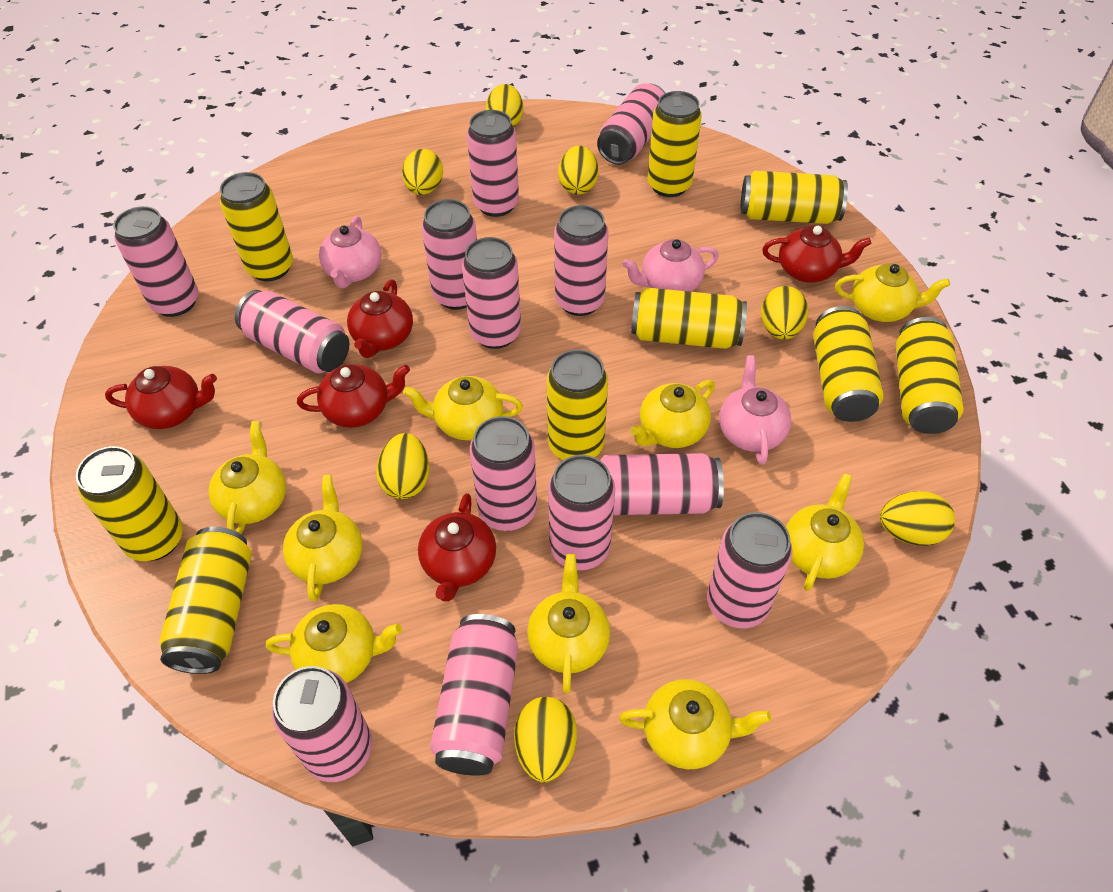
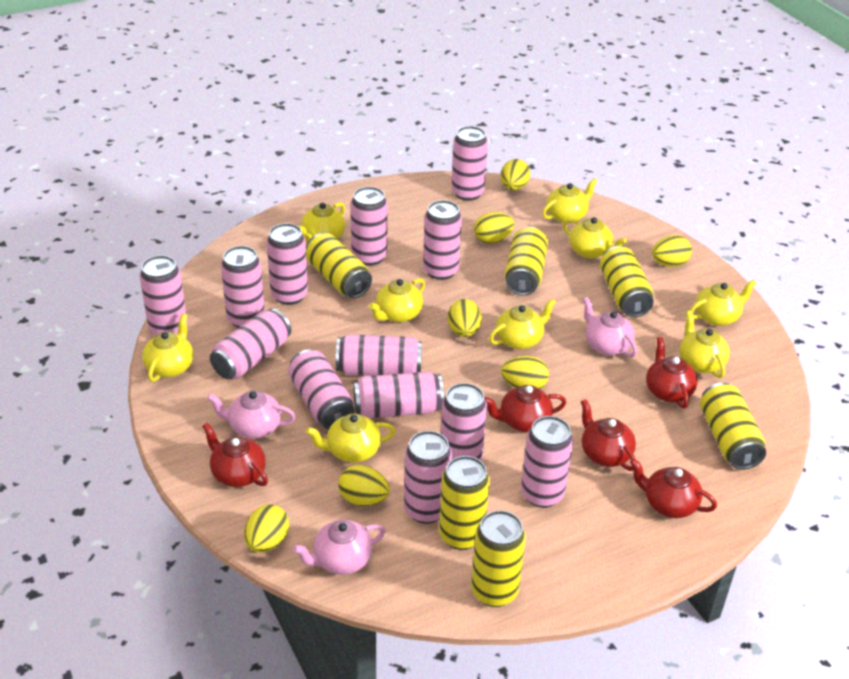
yellow can: [76,446,183,561] [159,527,252,674] [220,172,293,281] [546,350,608,460] [631,287,747,349] [647,91,702,197] [741,171,848,224] [813,306,884,422] [896,317,964,434] = 9 -> [306,233,372,298] [439,456,490,550] [471,510,526,607] [505,227,548,296] [600,246,654,317] [700,383,766,470] = 6

